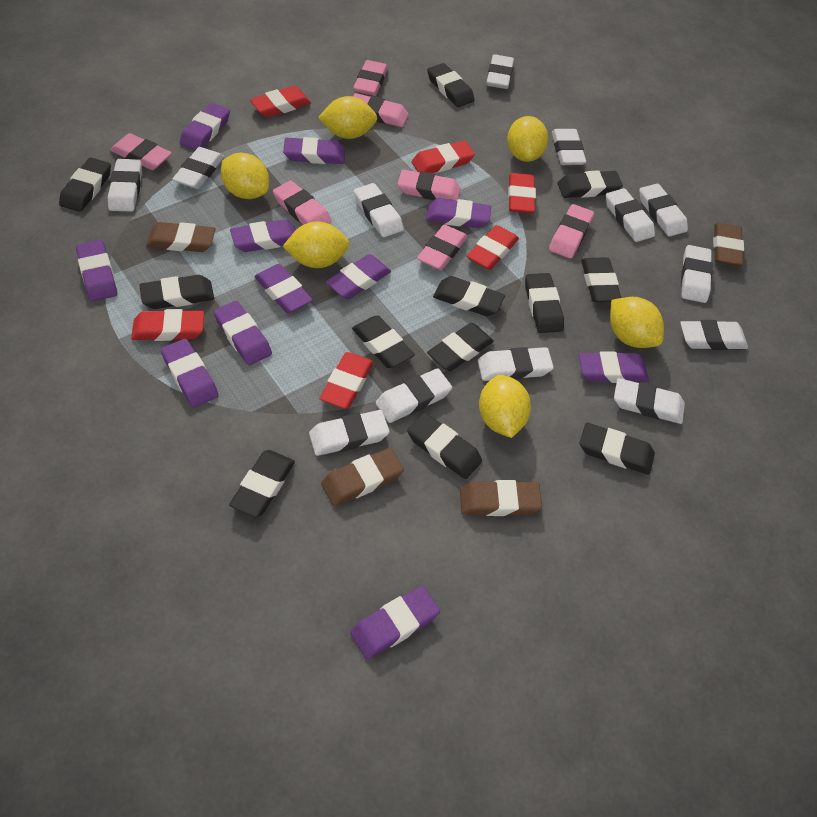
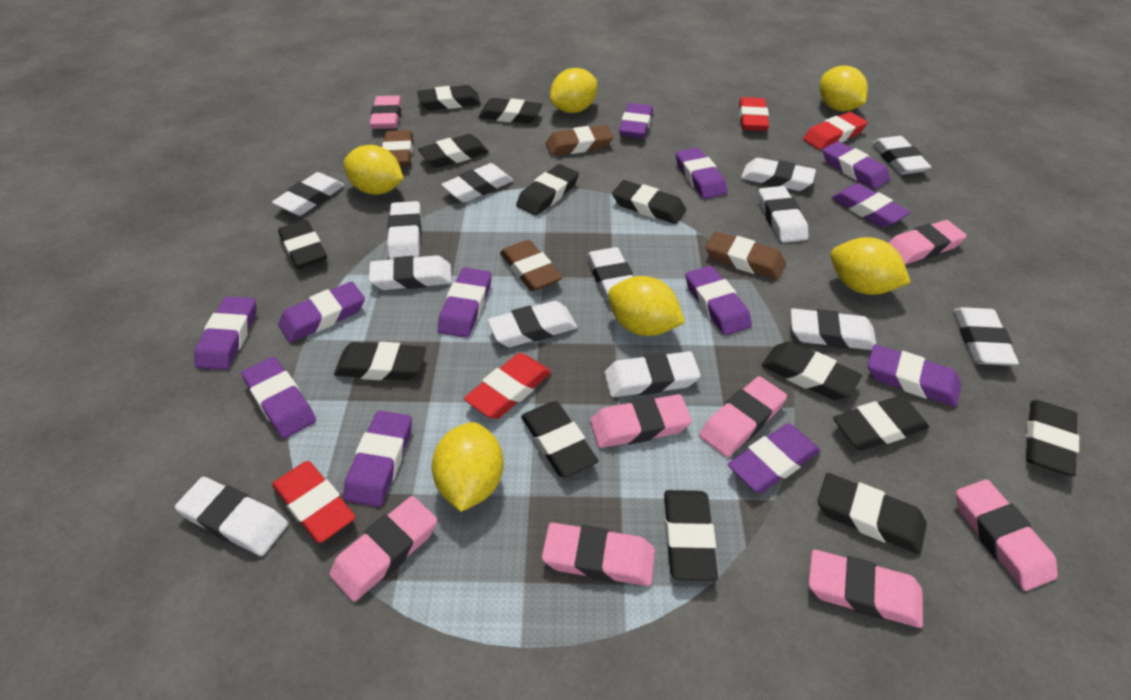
black eraser: [59,158,111,212] [139,275,214,309] [229,450,295,517] [352,315,415,368] [407,413,482,479] [427,63,474,107] [427,323,494,371] [433,276,505,316] [525,273,564,333] [557,170,623,198] [580,423,655,475] [581,257,621,302] = 12 -> [278,220,327,269] [334,342,426,381] [417,85,481,110] [418,134,489,168] [478,98,543,124] [516,164,579,216] [521,401,598,478] [612,180,686,224] [664,490,718,581] [762,341,862,400] [817,473,927,554] [833,395,929,451] [1026,400,1079,476] = 13
pink eraser: [110,133,172,170] [273,181,331,225] [353,60,388,96] [353,93,409,127] [398,169,461,200] [417,225,468,270] [549,204,594,259] = 7 -> [329,496,437,602] [370,96,402,129] [542,523,655,586] [590,394,692,448] [699,376,787,457] [809,549,923,628] [888,220,967,265] [956,479,1058,591] = 8
purple eraser: [76,240,117,301] [161,339,219,408] [180,103,230,150] [214,301,272,365] [230,219,296,252] [254,264,313,313] [283,137,345,164] [326,254,391,299] [350,586,440,660] [426,198,491,228] [579,352,649,383] = 11 -> [194,296,256,370] [241,357,316,439] [278,282,365,342] [343,411,412,507] [438,267,492,338] [619,103,653,139] [676,148,727,199] [685,266,752,336] [728,423,820,493] [823,141,890,189] [832,183,910,227] [868,344,961,407] = 12
red eraser: [131,309,204,341] [250,86,311,117] [320,352,374,409] [412,141,475,173] [467,225,519,270] [508,173,536,214] = 6 -> [272,461,356,543] [464,353,551,419] [739,97,769,131] [803,112,868,150] = 4

